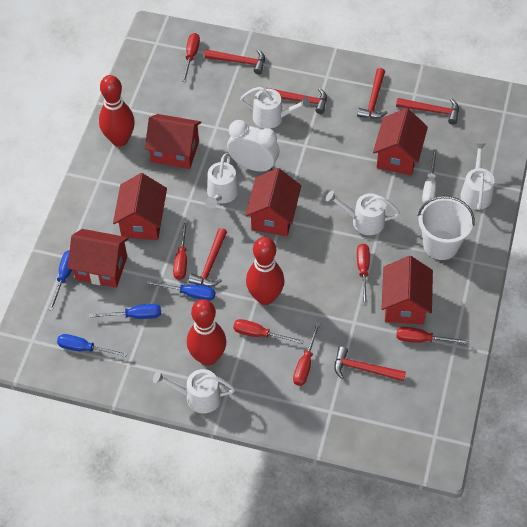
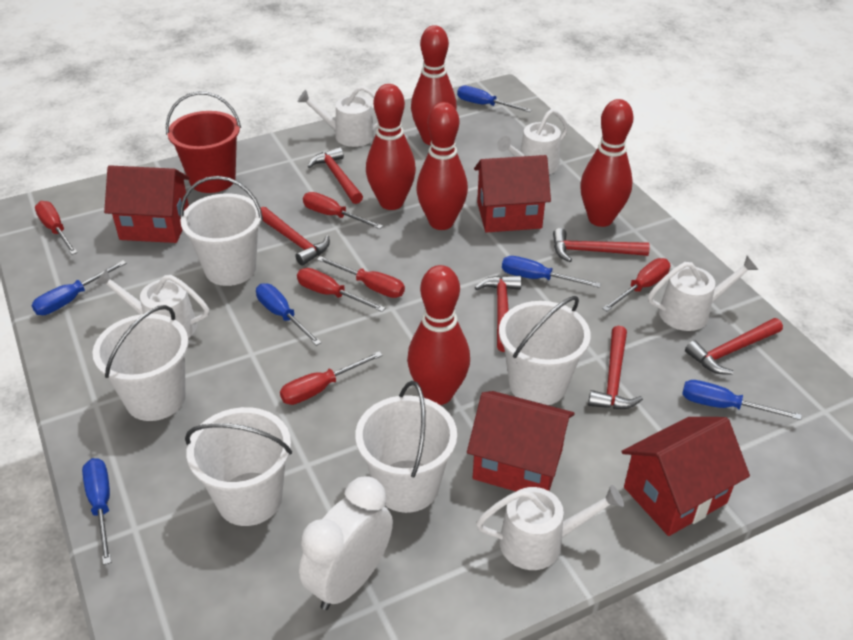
blue screwdriver: [49,250,72,311] [57,334,128,357] [90,304,161,319] [146,280,215,301] = 4 -> [31,261,126,315] [82,458,111,565] [256,283,321,346] [457,86,532,112] [502,256,601,288] [682,380,802,420] = 6
red bowling pin: [99,75,135,147] [187,299,226,366] [246,237,285,305] = 3 -> [366,84,416,210] [407,265,470,405] [411,25,457,145] [416,102,468,230] [580,99,633,227] = 5
red bucket: none = 0 -> [166,91,241,193] = 1
red house: [67,229,129,288] [113,173,167,240] [145,114,201,169] [245,168,301,236] [373,108,428,175] [381,256,433,325] = 6 -> [104,165,189,243] [467,391,574,492] [474,155,551,232] [621,417,750,536] = 4
white bucket: [418,196,475,260] = 1 -> [92,305,189,421] [180,176,263,286] [185,407,292,526] [355,381,457,513] [499,296,591,405] = 5
white screwdriver: [422,149,437,203] = 1 -> none = 0

